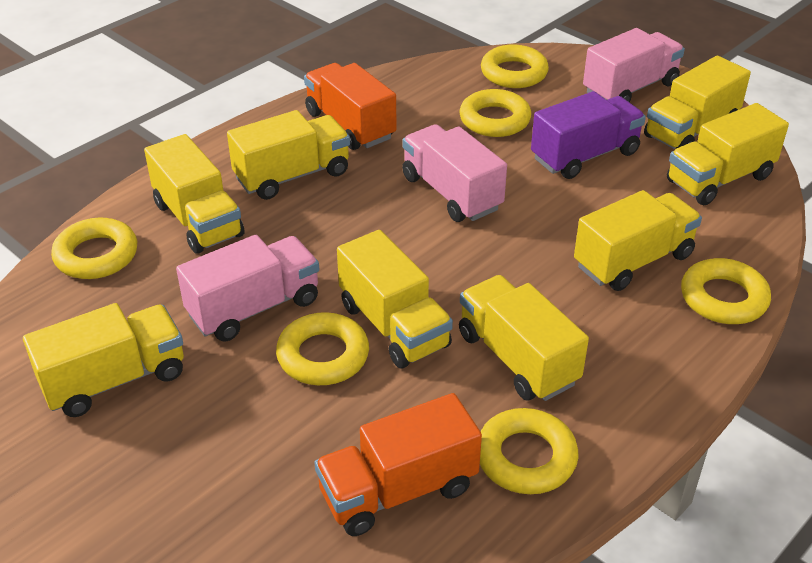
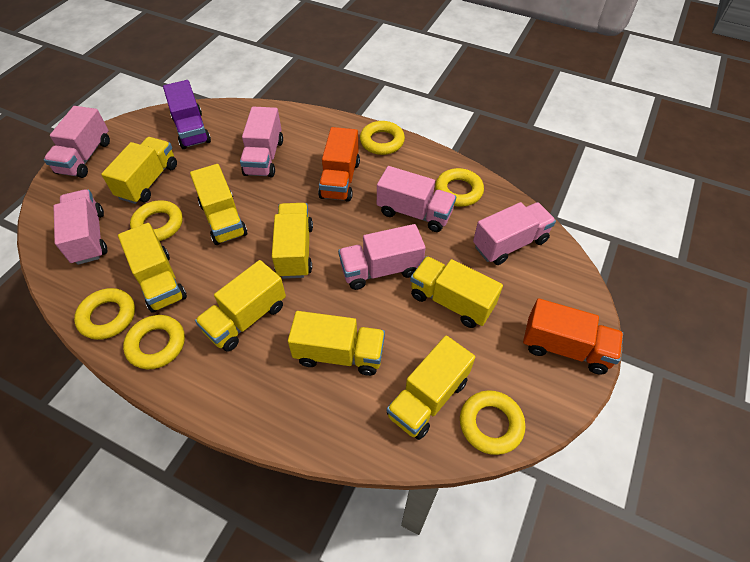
pink truck: [176,235,319,342] [402,124,507,222] [583,28,685,102] = 3 -> [44,106,110,178] [53,189,107,265] [240,107,283,177] [338,224,426,290] [377,166,456,232] [473,202,556,265] = 6

